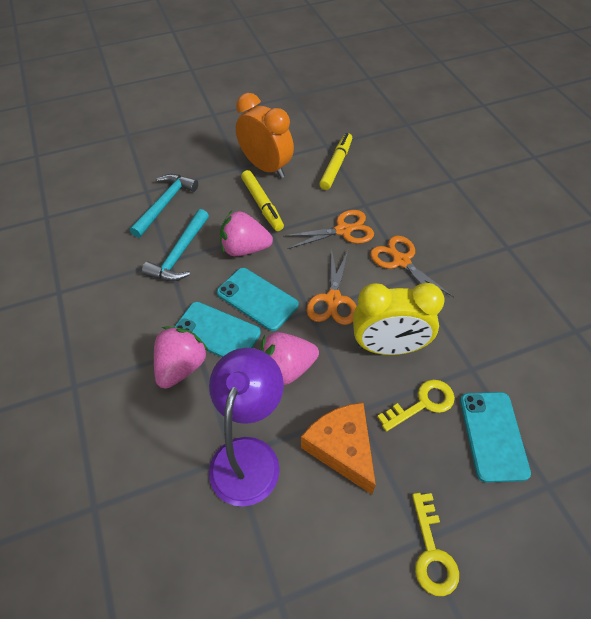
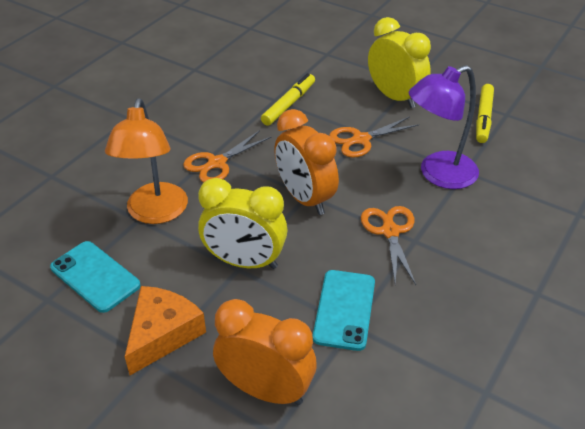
orange clock: [236,93,294,178] = 1 -> [213,299,317,405] [274,109,339,215] = 2
orange lamp: none = 0 -> [105,98,188,224] = 1
pink strawberry: [154,326,209,389] [220,211,273,256] [259,332,319,385] = 3 -> none = 0
turquoise hammer: [130,174,198,238] [142,209,209,281] = 2 -> none = 0
turquoise phone: [174,302,261,357] [217,268,299,331] [460,392,531,483] = 3 -> [50,241,141,313] [313,270,375,351] = 2
yellow clock: [353,283,444,355] = 1 -> [198,178,288,269] [368,17,431,108] = 2
yellow key: [377,380,455,432] [412,493,459,596] = 2 -> none = 0

